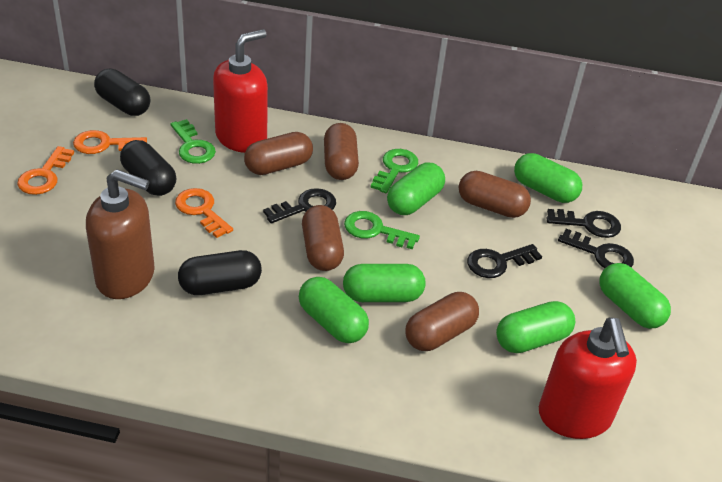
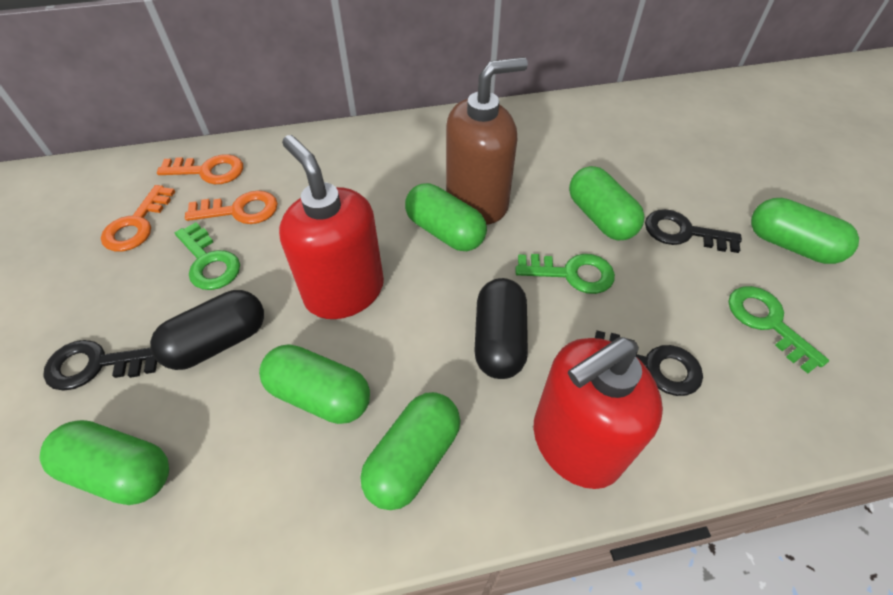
black capsule: [94,69,150,116] [120,140,176,196] [178,250,262,295] = 3 -> [150,290,264,370] [474,278,528,379] = 2
black key: [263,188,336,223] [467,244,542,278] [546,209,621,238] [558,229,634,268] = 4 -> [43,340,157,391] [595,330,703,396] [645,209,742,253] = 3
brown capsule: [244,132,313,175] [302,205,344,271] [324,123,359,180] [405,292,479,351] [459,171,531,218] = 5 -> none = 0

